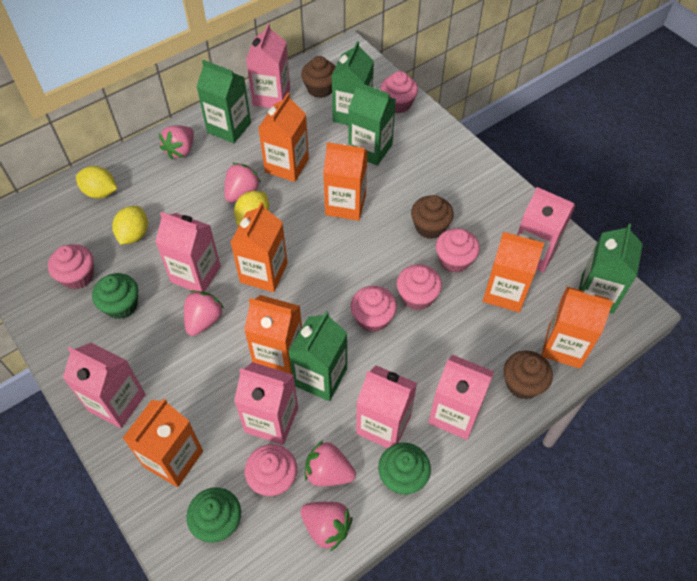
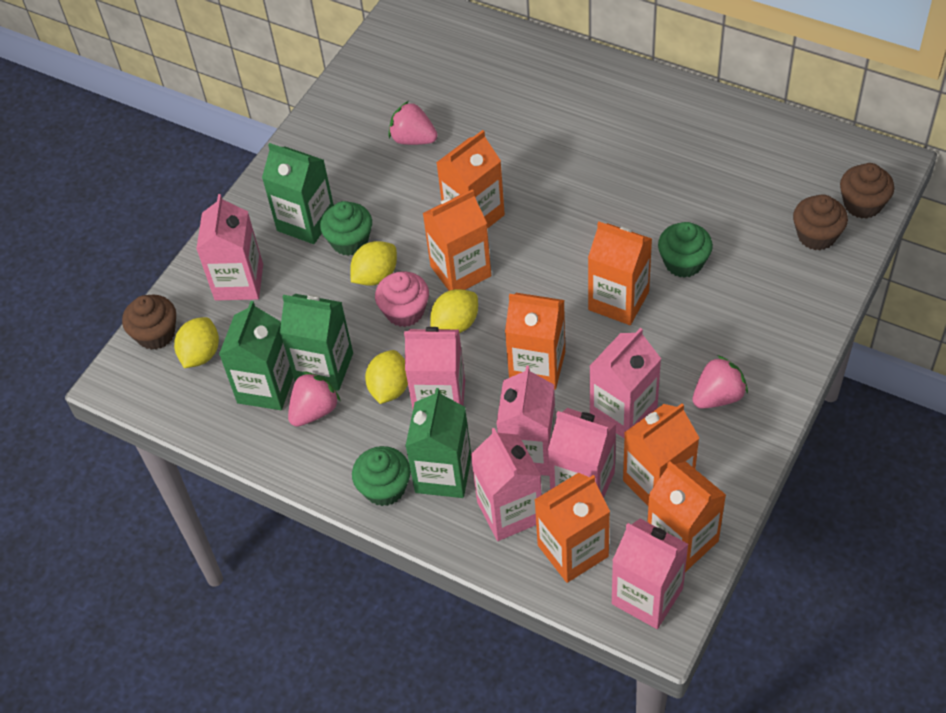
green carton: [197,60,251,143] [288,311,347,401] [332,41,374,125] [348,82,396,166] [579,224,643,314] = 5 -> [219,301,293,410] [262,143,334,244] [280,294,353,391] [405,388,471,498] = 4
pink cupcake: [48,244,94,289] [245,444,297,497] [350,286,397,332] [380,71,418,113] [397,264,442,310] [436,228,480,273] = 6 -> [375,271,429,327] = 1
pink strawberry: [159,125,194,159] [184,290,224,336] [225,163,261,203] [301,502,353,552] [305,440,356,486] = 5 -> [288,371,341,427] [389,101,438,145] [692,355,748,409] = 3
yellow lemon: [76,166,117,199] [112,206,148,245] [234,191,269,226] = 3 -> [174,317,219,368] [350,241,397,286] [365,350,408,404] [431,289,478,333] = 4

